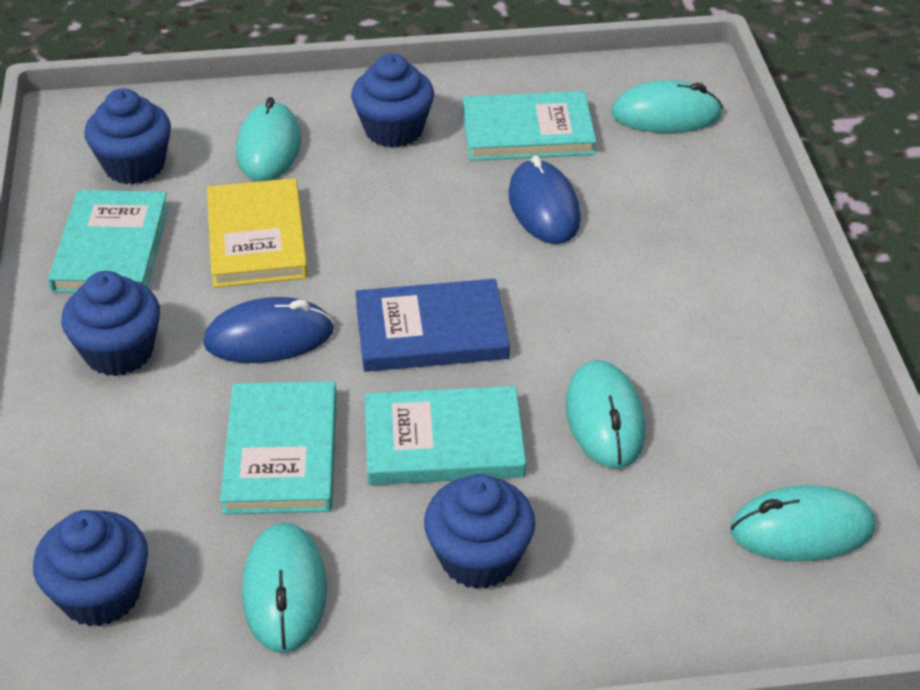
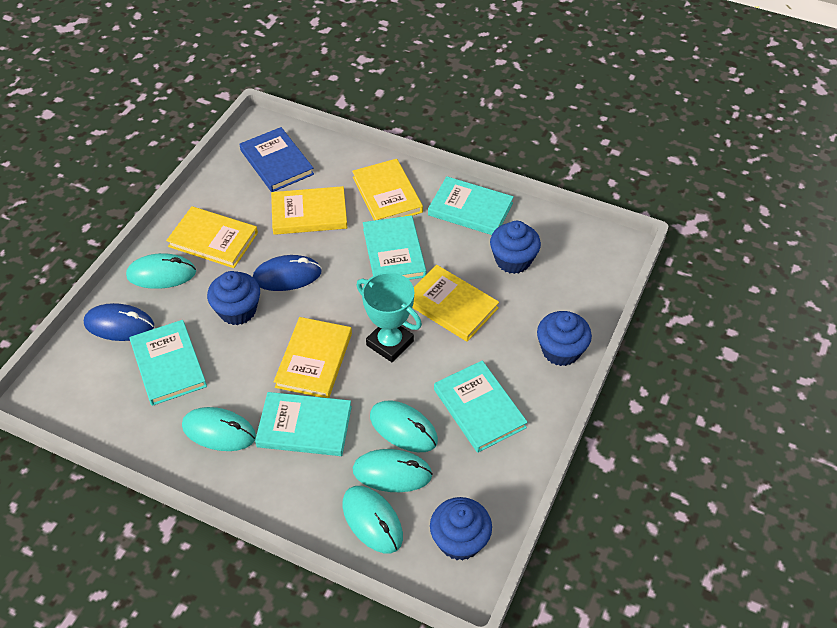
blue cupcake: [33,510,148,627] [61,271,160,376] [85,88,171,184] [351,54,434,148] [424,474,535,589] = 5 -> [207,271,260,325] [430,497,492,561] [490,221,541,274] [537,311,592,366] = 4
turquoise book: [48,190,169,293] [220,381,337,514] [365,386,526,485] [463,91,596,161] = 4 -> [130,320,207,406] [255,392,352,456] [363,215,426,280] [428,176,514,235] [434,360,528,453] = 5
turquoise trophy: none = 0 -> [357,272,422,362] = 1
yellow book: [207,178,308,288] = 1 -> [166,206,258,268] [271,186,347,235] [274,317,352,398] [352,159,423,221] [412,265,499,342] = 5

